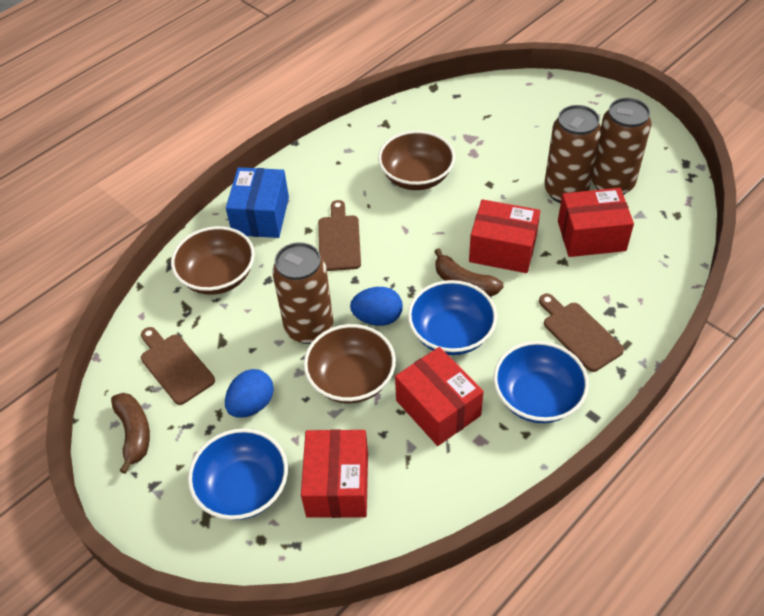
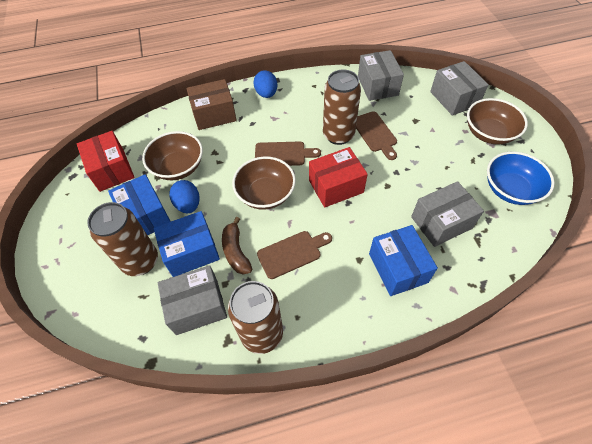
blue bowl: [188,428,288,520] [408,280,497,355] [493,341,589,423] = 3 -> [487,152,555,205] = 1
blue box: [226,167,289,238] = 1 -> [108,174,171,235] [154,211,220,277] [369,225,438,296] = 3
brown banana: [111,393,150,474] [434,248,503,297] = 2 -> [222,217,252,275] = 1
brown box: none = 0 -> [187,79,237,130] = 1
grey box: none = 0 -> [158,265,227,335] [358,50,404,101] [411,181,484,247] [430,61,489,116] = 4
red box: [301,429,368,518] [395,347,484,446] [469,199,540,273] [558,188,634,257] = 4 -> [77,131,135,192] [309,147,368,207] = 2

